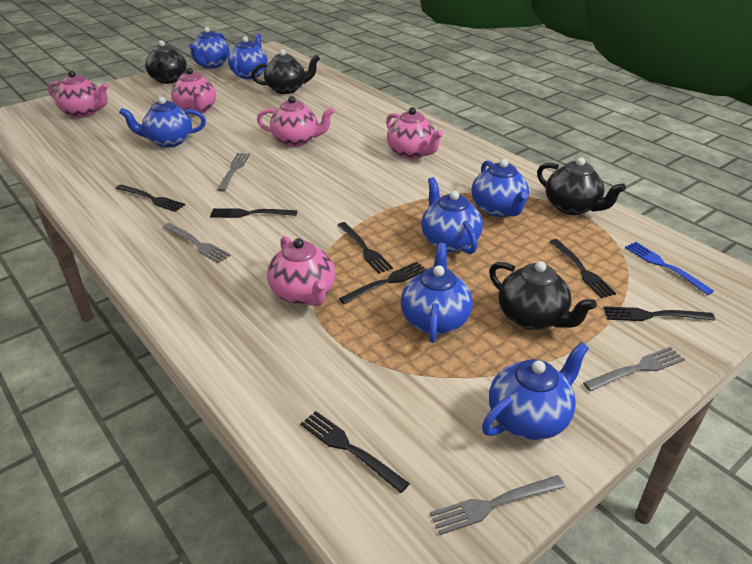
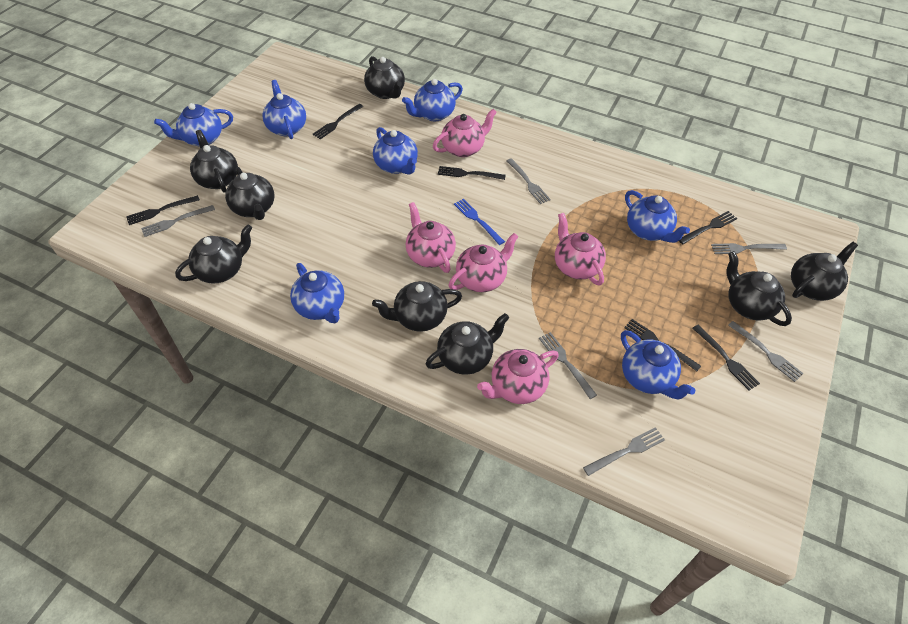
black fork: [115,185,185,212] [210,208,297,218] [300,411,410,493] [338,222,393,274] [339,262,427,304] [550,239,616,298] [604,306,715,321] = 7 -> [126,195,200,225] [313,104,363,139] [438,166,506,180] [624,319,701,371] [679,211,737,244] [692,325,760,390] = 6
black teapot: [145,40,187,84] [251,49,320,94] [489,261,597,330] [537,157,626,215] = 4 -> [175,224,252,284] [190,130,238,193] [225,167,274,220] [364,56,405,99] [372,281,462,332] [426,313,509,375] [726,251,792,326] [791,242,858,301] = 8
grey fork: [163,223,231,263] [217,153,250,192] [430,475,565,535] [583,347,685,391] = 4 -> [141,205,215,237] [506,158,551,204] [539,332,597,399] [583,427,665,476] [711,243,787,254] [728,321,804,382] = 6

